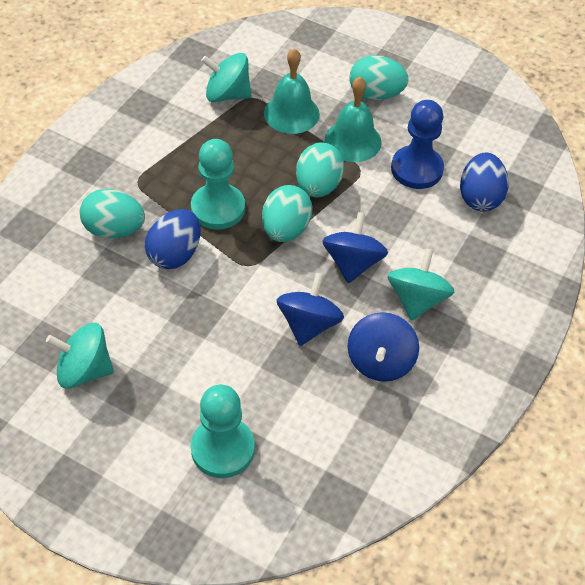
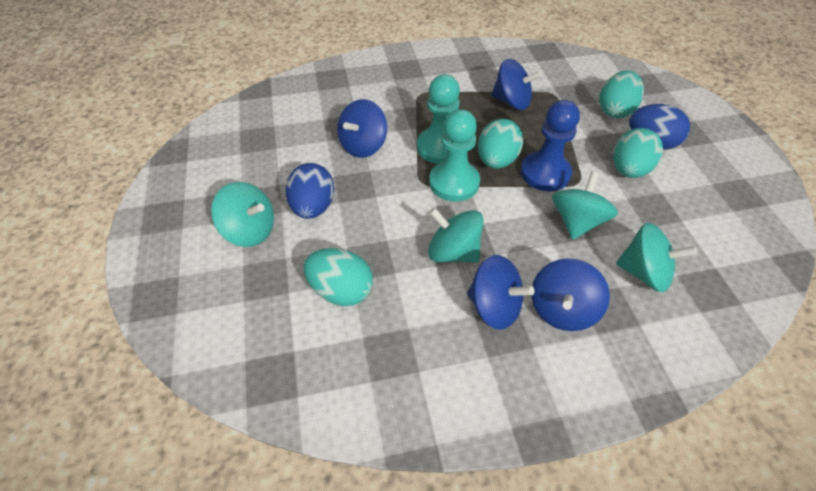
blue spinning top: [276,273,344,346] [322,212,388,283] [348,312,419,382] = 3 -> [337,99,387,158] [467,255,534,330] [491,59,541,110] [531,258,610,331] = 4
turquoise bell: [264,48,320,134] [325,77,381,162] = 2 -> none = 0
turquoise spinning top: [46,323,114,389] [201,53,252,102] [388,249,454,321] = 3 -> [211,182,274,247] [428,208,483,262] [552,171,618,240] [616,223,697,292] = 4

